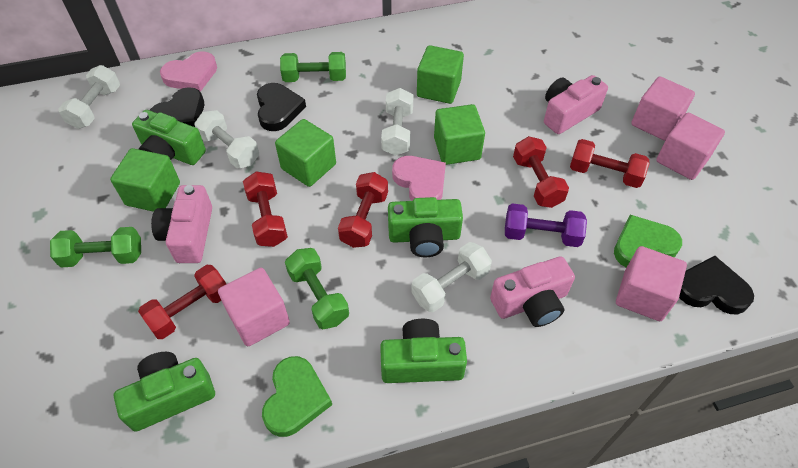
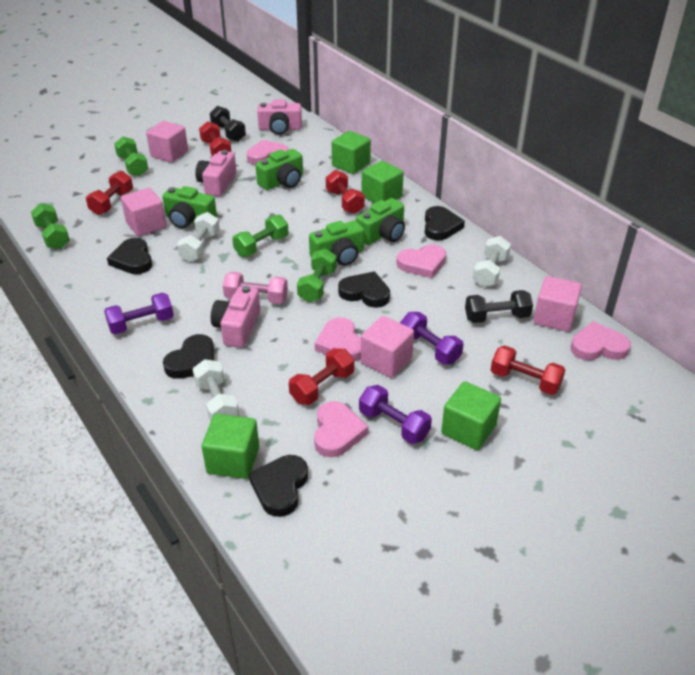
black dumbbell: none = 0 -> [210,106,246,142] [465,290,533,323] = 2
black heart: [150,87,205,127] [257,83,306,131] [679,256,754,314] = 3 -> [107,238,152,274] [163,334,214,379] [249,455,308,517] [338,271,390,308] [425,206,465,241] = 5
green dumbbell: [50,227,141,268] [280,52,346,82] [285,248,349,329] = 3 -> [31,203,70,249] [114,137,148,176] [232,215,288,257] [297,248,337,302] = 4
green heart: [262,356,332,437] [614,215,682,268] = 2 -> none = 0
pink dumbbell: none = 0 -> [223,272,288,304] = 1
pink heart: [160,51,217,92] [392,156,446,201] = 2 -> [247,140,289,165] [314,401,368,457] [315,317,361,362] [396,244,446,278] [571,321,631,361] = 5
purple dumbbell: [505,203,587,247] = 1 -> [104,293,174,334] [359,385,432,444] [400,312,464,365] = 3
white dumbbell: [58,65,120,129] [194,110,259,168] [381,88,413,156] [411,242,492,312] = 4 -> [177,212,220,262] [192,359,239,422] [473,236,511,287] = 3

